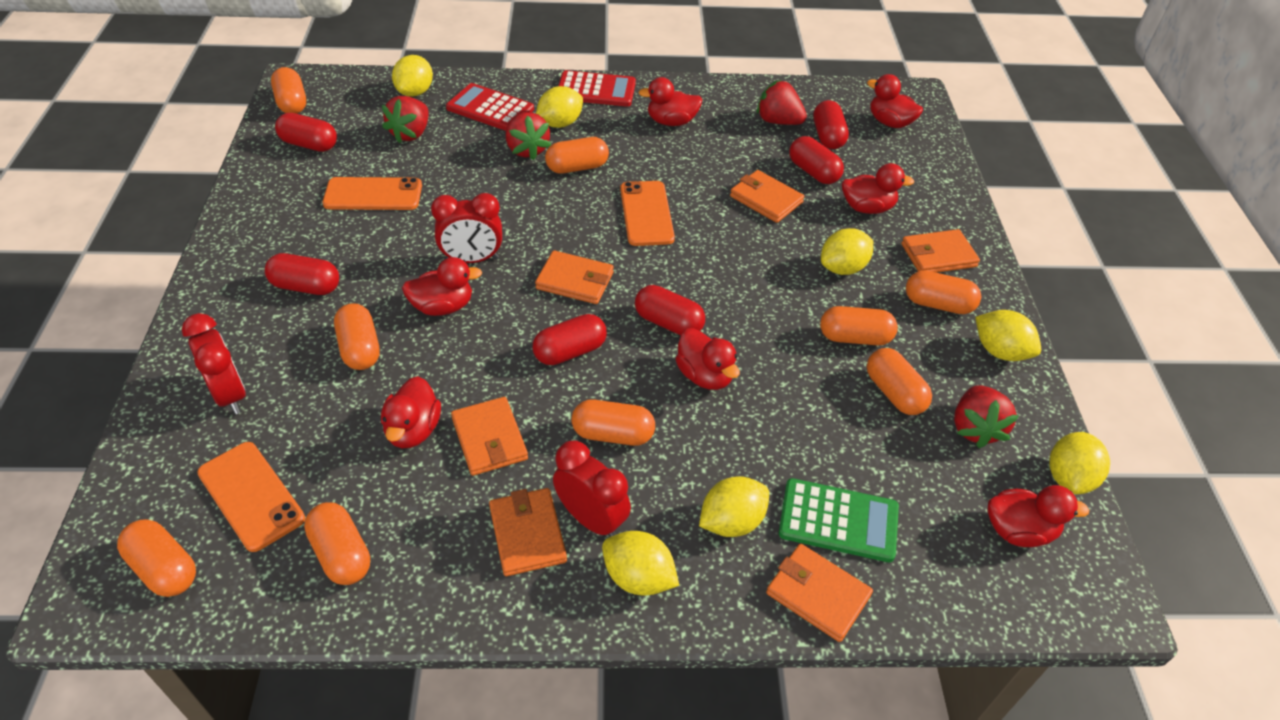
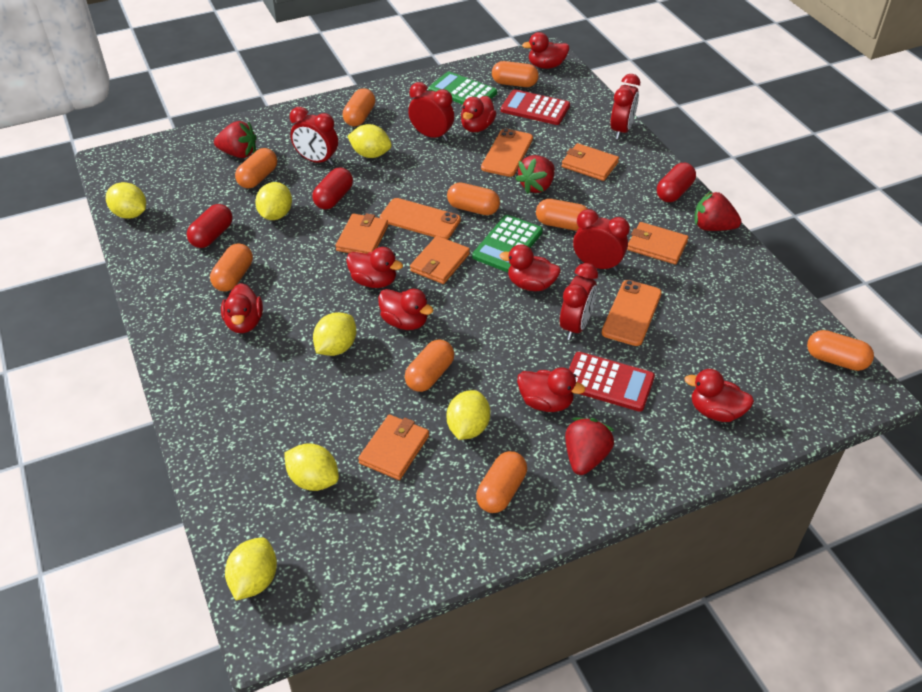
green calculator: [779,478,899,562] = 1 -> [428,72,497,105] [472,215,543,272] = 2
orange wallet: [451,397,528,476] [489,488,567,576] [535,250,614,304] [730,170,804,223] [766,544,873,642] [901,229,980,273] = 6 -> [336,213,388,254] [358,414,429,480] [410,236,470,284] [562,143,619,181] [627,222,689,265] = 5
red capsule: [265,253,339,295] [275,113,337,152] [533,314,607,365] [635,285,705,335] [789,136,844,184] [813,100,849,149] = 6 -> [187,204,233,248] [312,167,353,210] [657,163,696,202] = 3
red clock: [182,313,246,414] [431,193,502,263] [553,441,631,537] = 3 -> [290,107,338,165] [408,82,454,141] [560,263,598,340] [573,209,630,271] [610,74,640,139] = 5
red duck: [381,376,441,448] [402,257,482,316] [638,77,702,126] [675,328,740,390] [842,163,914,214] [867,74,923,128] [987,485,1089,547] = 7 -> [221,283,263,333] [346,247,403,288] [378,289,433,330] [461,96,496,132] [499,244,561,291] [517,367,585,412] [522,32,569,69] [684,369,754,422] = 8

